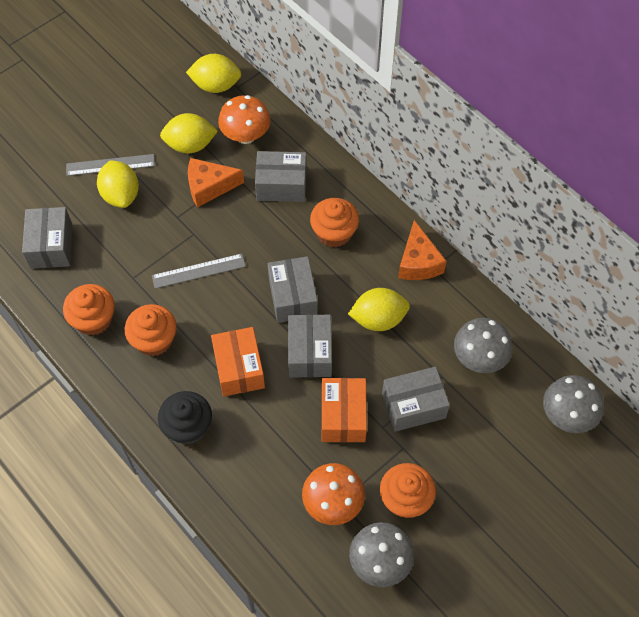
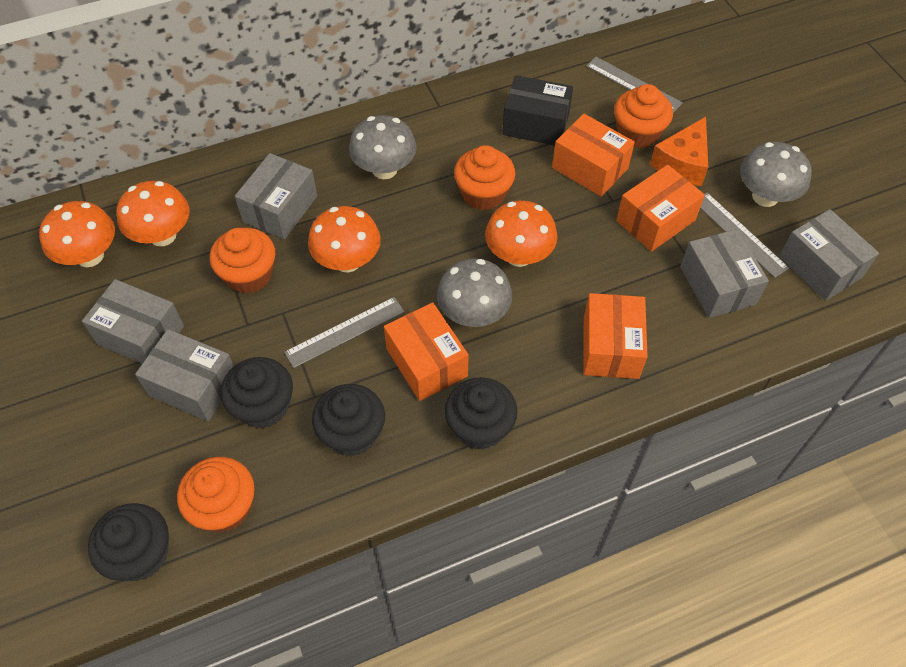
black box: none = 0 -> [502,75,573,145] = 1
black cupcake: [158,391,212,445] = 1 -> [88,503,169,581] [221,357,293,429] [312,384,385,457] [445,377,518,450] = 4
grey ruler: [66,154,155,176] [152,254,246,289] = 2 -> [284,297,404,368] [586,57,683,113] [700,193,789,278] = 3
orange box: [211,327,265,397] [322,378,367,442] = 2 -> [384,302,469,401] [552,114,635,197] [583,293,648,379] [616,165,705,251] = 4
orange cheese: [188,158,244,208] [398,220,447,280] = 2 -> [650,117,708,186] = 1
orange mushroom: [218,95,271,144] [302,463,365,525] = 2 -> [39,201,115,267] [116,181,189,246] [308,206,381,272] [485,200,557,267] = 4
yellow lemon: [97,160,139,208] [160,113,218,153] [186,54,241,93] [348,288,410,331] = 4 -> none = 0

